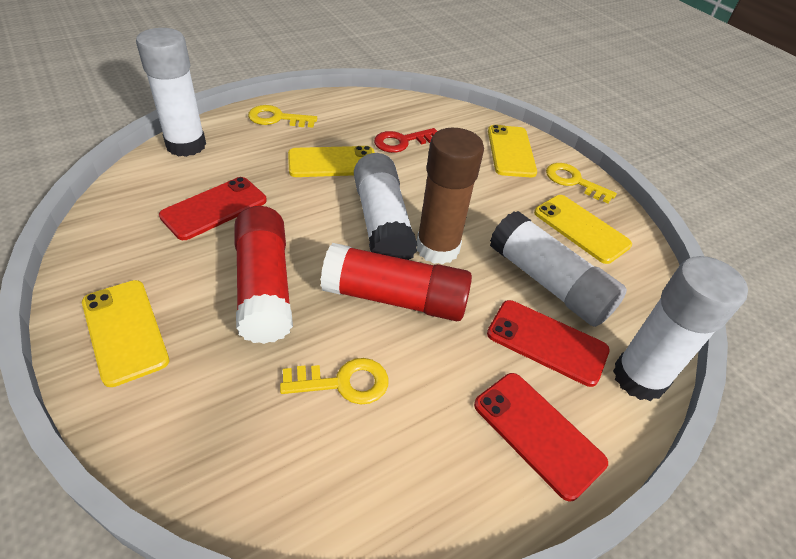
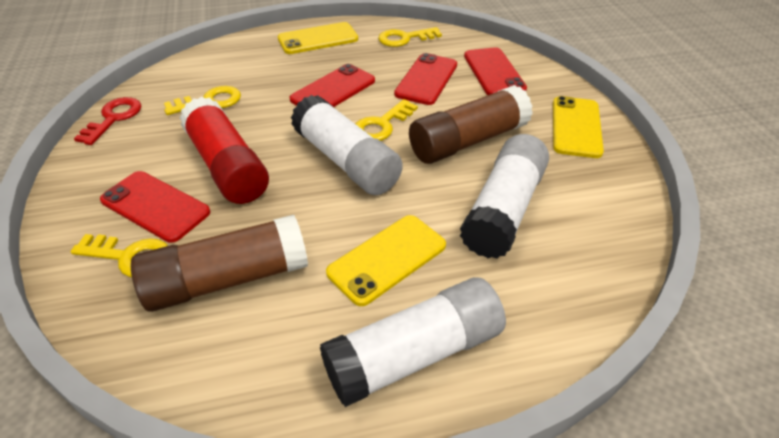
brown glue stick: [416,128,484,265] = 1 -> [131,215,308,312] [409,85,533,164] = 2
red glue stick: [234,206,293,344] [320,243,472,321] = 2 -> [179,97,269,204] = 1
red phone: [159,177,267,240] [474,373,608,502] [487,300,610,387] = 3 -> [100,171,210,243] [289,64,375,107] [394,53,457,105] [464,47,527,95] = 4
white glue stick: [136,28,206,157] [354,153,417,260] [490,211,627,327] [613,256,748,401] = 4 -> [291,95,403,195] [320,277,506,407] [460,134,549,259] = 3
yellow key: [248,105,317,128] [280,358,389,404] [546,163,617,203] = 3 -> [71,234,168,277] [164,86,241,115] [356,99,418,141] [378,27,442,47] = 4
yellow phone: [82,280,169,387] [288,146,375,177] [488,125,537,177] [534,195,632,264] = 4 -> [278,22,358,54] [326,215,446,306] [553,96,604,158] = 3

